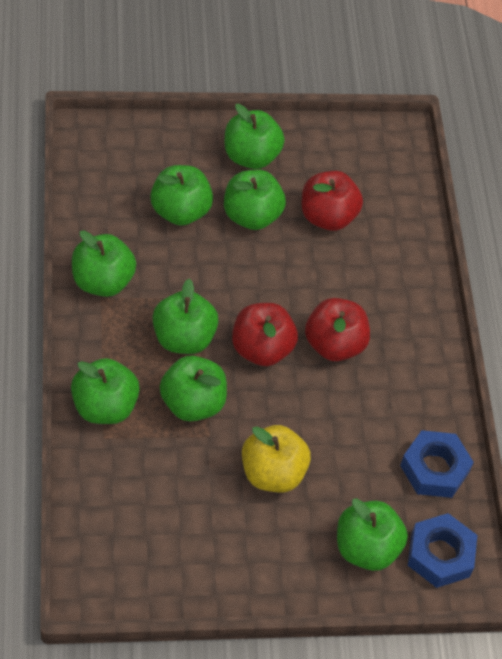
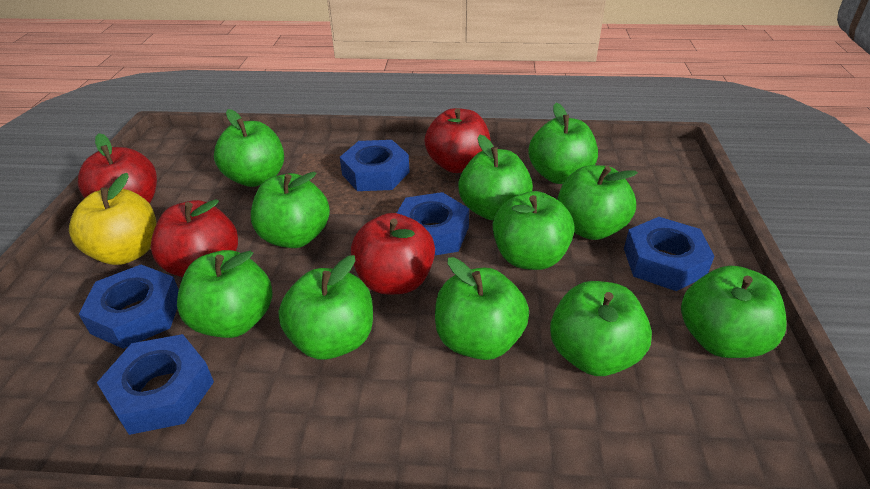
blue nut: [400,430,474,498] [408,513,477,588] = 2 -> [79,265,179,349] [97,334,214,435] [340,140,410,191] [397,192,469,255] [624,217,715,291] = 5
green apple: [71,358,140,424] [72,230,136,297] [150,165,213,226] [152,279,219,354] [160,355,227,421] [224,170,286,230] [225,104,285,169] [337,498,408,571] = 8 -> [177,250,273,338] [214,109,284,187] [251,172,330,248] [278,255,373,360] [435,257,529,360] [458,135,533,220] [493,191,575,270] [528,103,598,184] [550,281,652,376] [557,165,638,240] [681,266,787,358] = 11
red apple: [232,303,298,366] [301,171,363,231] [305,298,370,361] = 3 -> [78,133,157,204] [151,199,238,277] [351,213,435,295] [424,108,491,173] = 4

